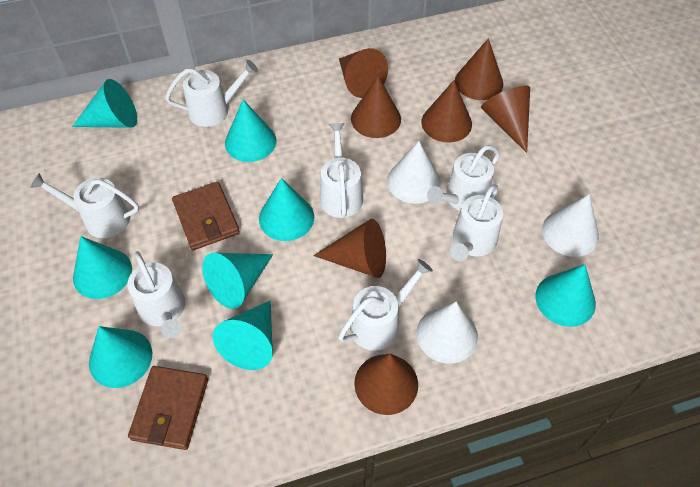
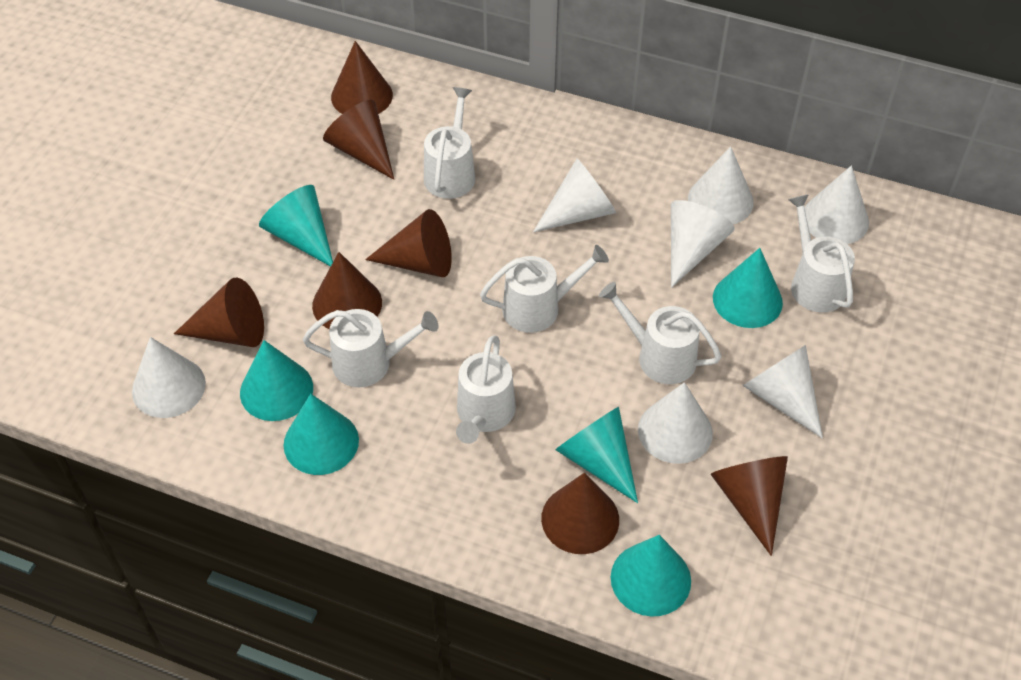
brown wallet: [128,366,208,450] [172,182,240,250] = 2 -> none = 0
turquoise cone: [72,79,137,128] [73,236,132,299] [89,326,152,388] [202,253,273,309] [213,301,273,370] [225,100,276,162] [259,178,314,241] [535,264,596,327] = 8 -> [240,340,313,421] [259,185,333,267] [284,394,359,475] [555,407,638,503] [611,535,691,617] [713,248,783,328] = 6
white cone: [387,141,441,204] [416,301,478,364] [542,194,599,257] = 3 -> [132,337,206,418] [533,159,616,232] [638,382,713,464] [671,200,735,288] [688,147,754,224] [742,345,823,438] [804,166,869,244] = 7
white watering can: [30,173,139,238] [128,251,185,338] [165,60,258,127] [320,123,363,218] [338,259,433,351] [427,145,500,211] [450,184,503,261] = 7 -> [303,309,438,387] [424,87,475,199] [456,335,516,444] [480,245,609,333] [599,282,721,384] [788,194,855,312] = 6

